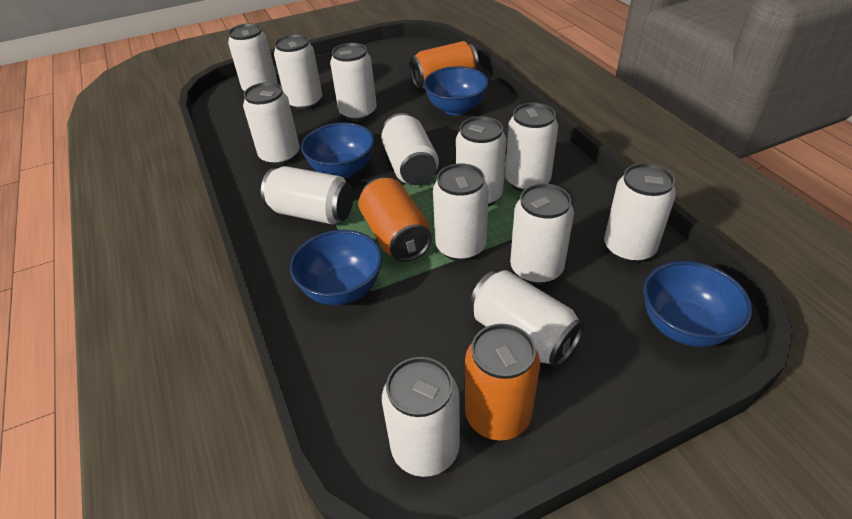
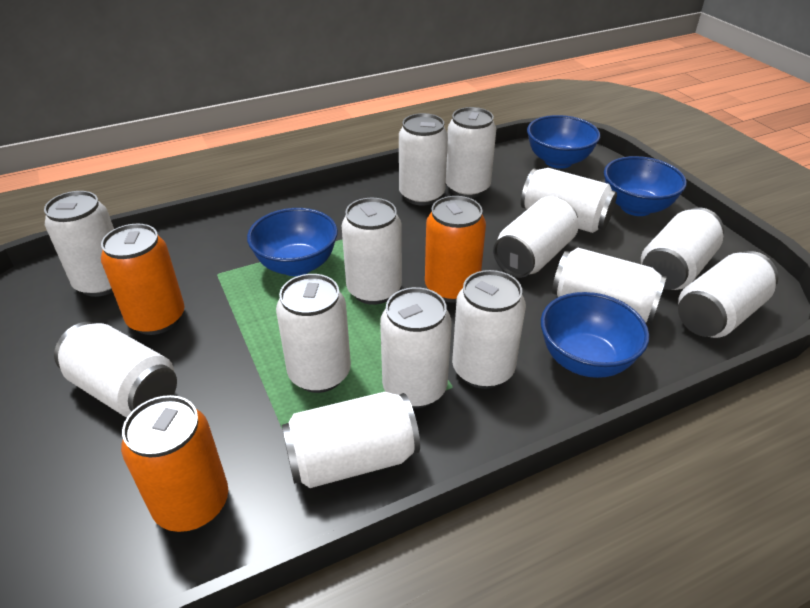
white can: [228,23,277,91] [243,82,300,166] [261,166,353,225] [274,34,322,110] [330,43,377,121] [381,113,439,185] [382,357,460,477] [433,163,489,261] [456,116,506,206] [470,270,584,367] [505,103,558,192] [510,183,574,285] [604,163,676,263] = 13 -> [44,191,114,297] [54,322,177,417] [276,274,351,393] [282,392,420,488] [342,198,402,305] [380,287,452,408] [399,113,448,205] [446,107,496,198] [452,270,526,389] [493,196,579,278] [521,168,617,233] [552,248,667,324] [641,207,724,290] [678,251,778,338] = 14

